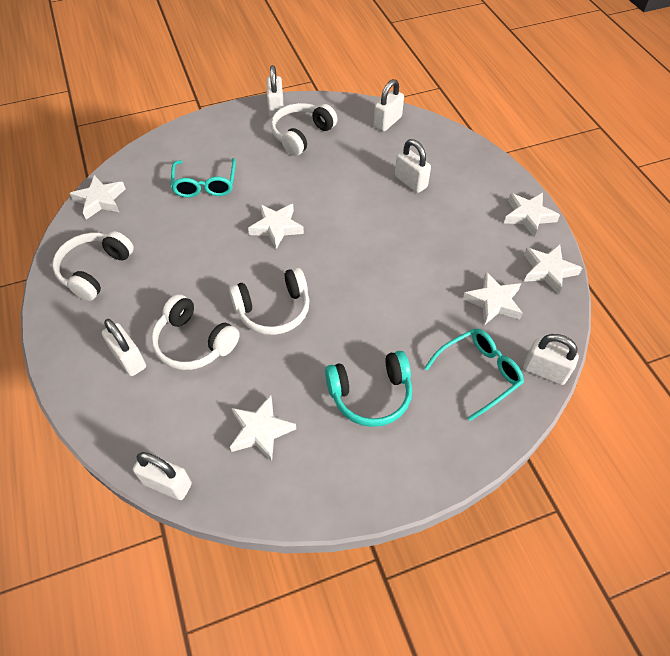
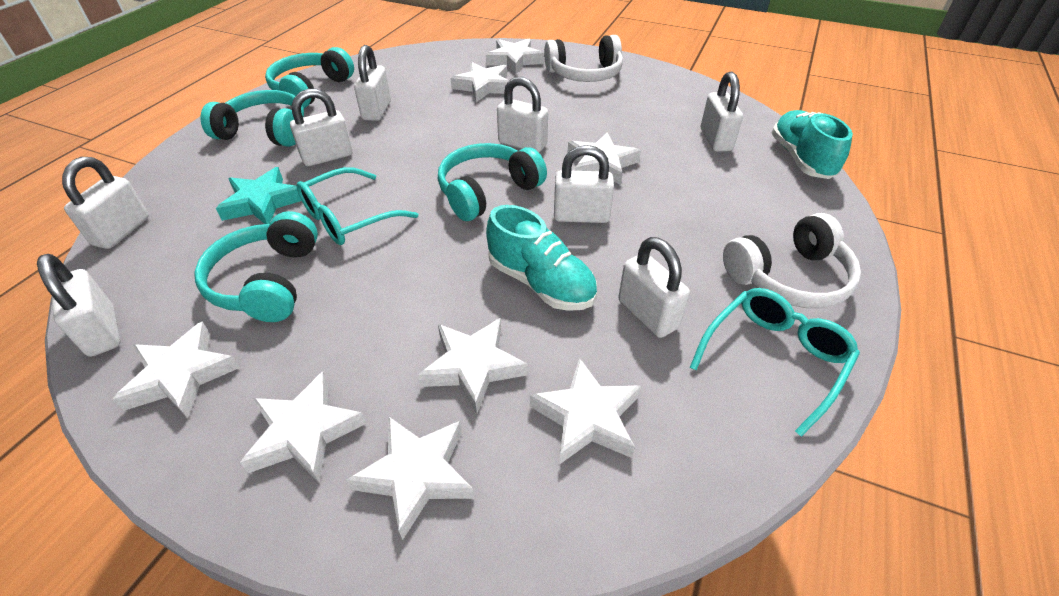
turquoise headphones: [325,351,412,427] = 1 -> [194,211,318,322] [200,90,304,147] [265,47,354,108] [438,143,547,221] = 4
turquoise shoe: none = 0 -> [486,205,597,311] [771,110,853,179] = 2
turquoise star: none = 0 -> [216,167,302,224] = 1
white headphones: [52,231,134,301] [151,294,240,370] [229,267,310,335] [271,103,337,156] = 4 -> [544,35,623,82] [723,213,861,308] = 2
white padlock: [102,319,146,376] [133,452,192,500] [267,65,283,118] [374,79,404,132] [395,139,431,193] [523,334,579,385] = 6 -> [37,254,120,357] [62,157,149,249] [290,89,353,166] [354,45,391,121] [497,77,548,152] [554,145,614,223] [618,237,690,338] [701,72,743,152] = 8
white star: [70,175,126,219] [230,395,296,462] [248,204,304,249] [463,272,523,325] [504,193,560,237] [524,244,582,295] = 6 -> [113,321,240,418] [240,372,366,483] [346,416,474,540] [418,318,527,414] [451,62,509,102] [486,39,544,74] [530,358,641,465] [568,132,641,185] = 8

